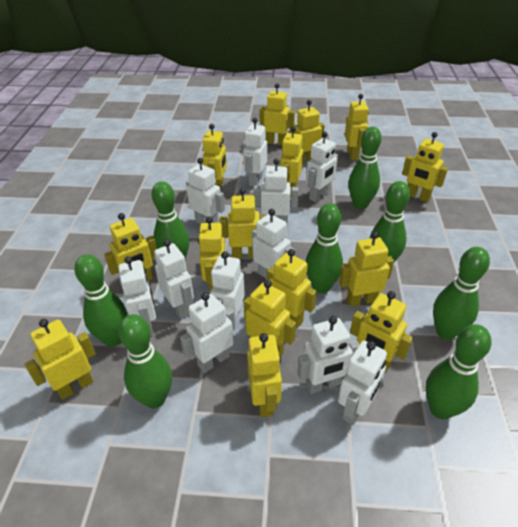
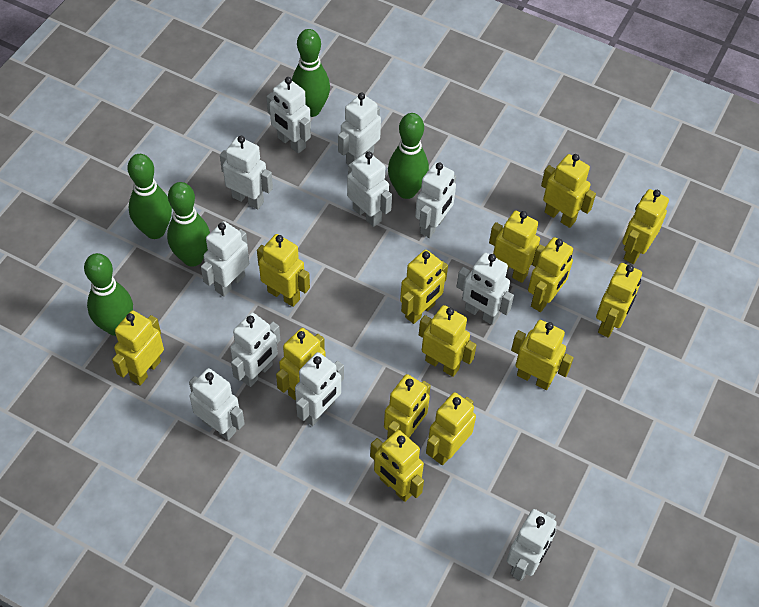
green bowling pin: [74,254,127,347] [118,314,172,408] [151,181,190,258] [306,203,343,293] [348,127,382,209] [369,181,410,262] [426,324,491,419] [433,247,490,340] = 8 -> [84,253,133,336] [128,154,172,239] [167,182,210,267] [292,29,330,117] [388,113,429,199] = 5
yellow robot: [25,319,96,400] [104,213,157,281] [198,216,225,292] [202,124,227,187] [220,188,266,259] [244,280,296,356] [247,333,282,417] [259,83,295,146] [267,249,317,328] [280,126,303,193] [289,100,325,164] [339,232,394,307] [345,94,369,160] [350,291,413,372] [402,132,448,202] = 15 -> [112,310,164,386] [257,234,310,307] [276,328,326,401] [370,430,424,502] [384,374,431,439] [400,250,448,324] [419,305,476,377] [426,392,476,465] [489,211,545,283] [511,320,574,390] [528,237,573,312] [541,154,596,228] [596,263,642,338] [622,189,669,264] = 14

